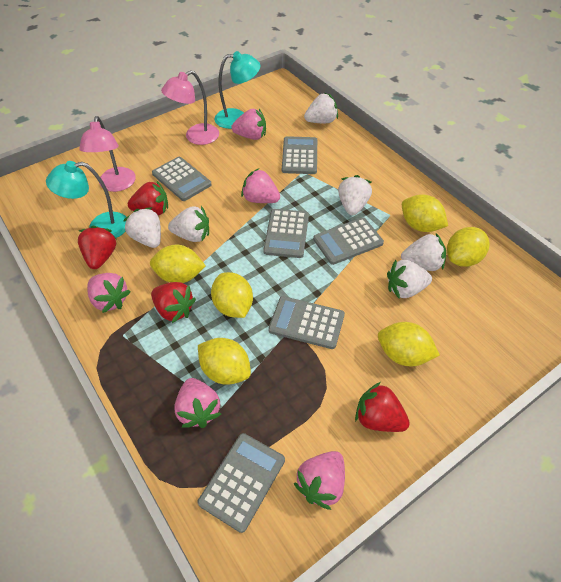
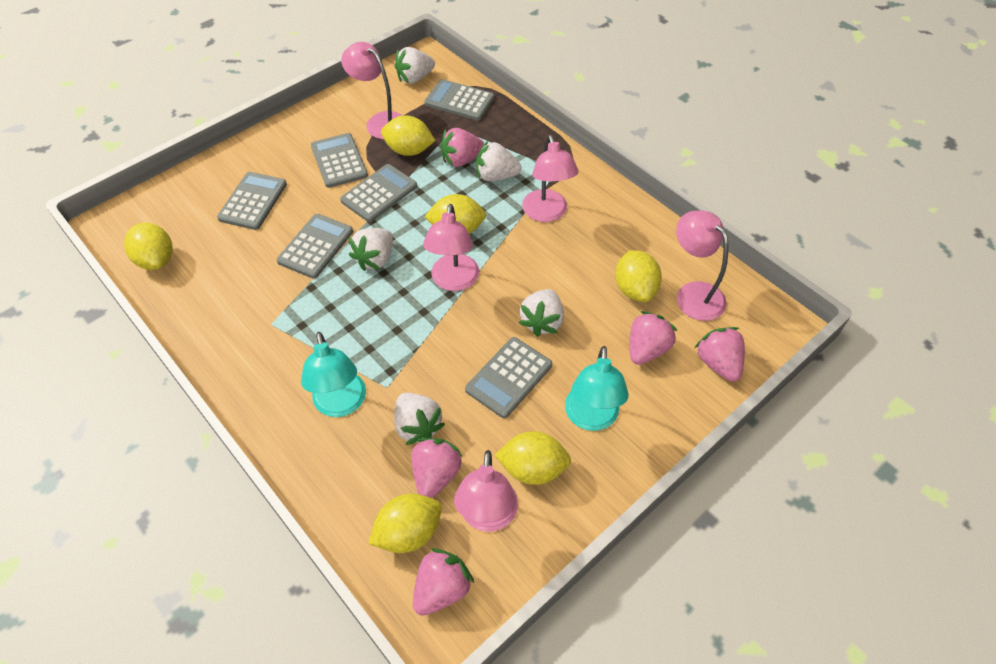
pink lamp: [79,116,136,192] [161,71,219,145] = 2 -> [341,42,403,139] [423,204,479,291] [454,450,518,532] [522,135,579,222] [676,210,728,321] = 5
red strawberry: [78,226,116,269] [128,180,168,215] [151,282,196,323] [355,382,410,432] = 4 -> none = 0
white strawberry: [123,207,161,248] [168,206,209,242] [304,93,338,123] [338,175,372,215] [387,260,432,299] [401,233,446,271] = 6 -> [349,228,393,271] [394,393,445,445] [395,47,435,84] [476,141,522,181] [519,289,564,337] = 5

